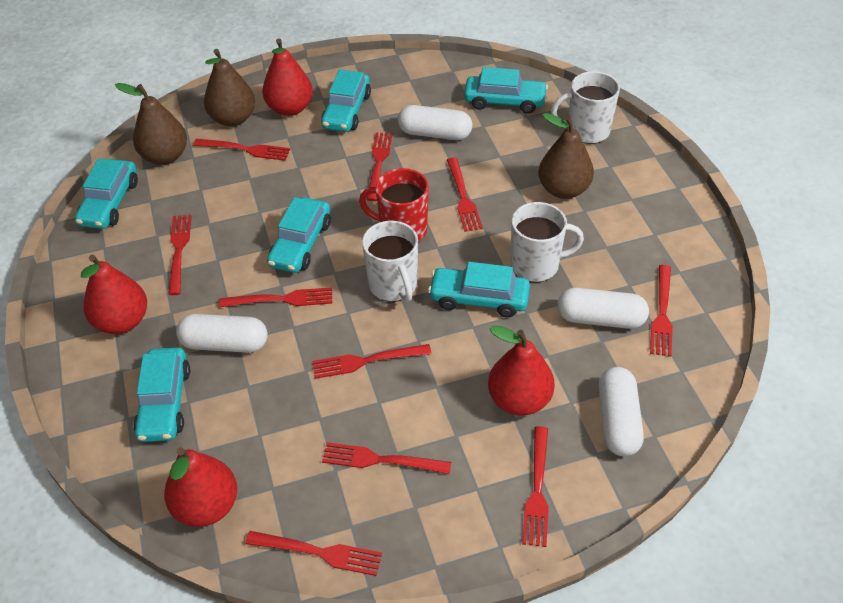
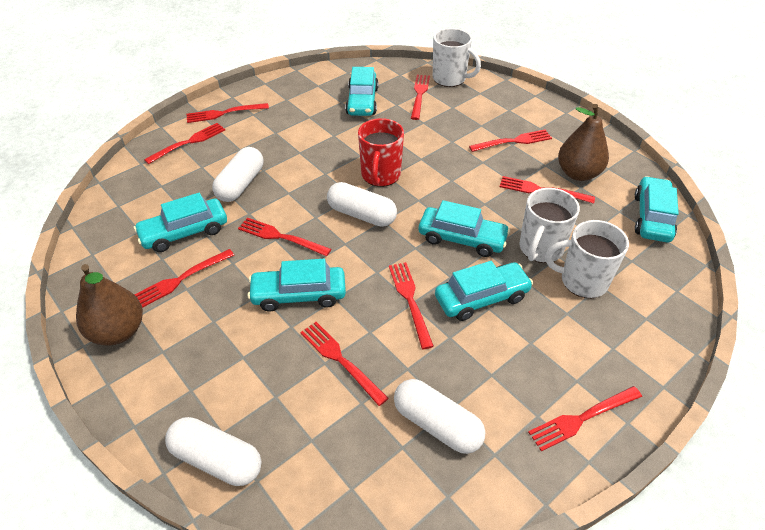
brown pear: [115,83,187,165] [204,49,255,126] [538,113,594,199] = 3 -> [76,264,143,346] [558,104,609,181] = 2
red pear: [81,255,147,334] [164,447,237,527] [262,39,313,116] [488,325,555,416] = 4 -> none = 0

